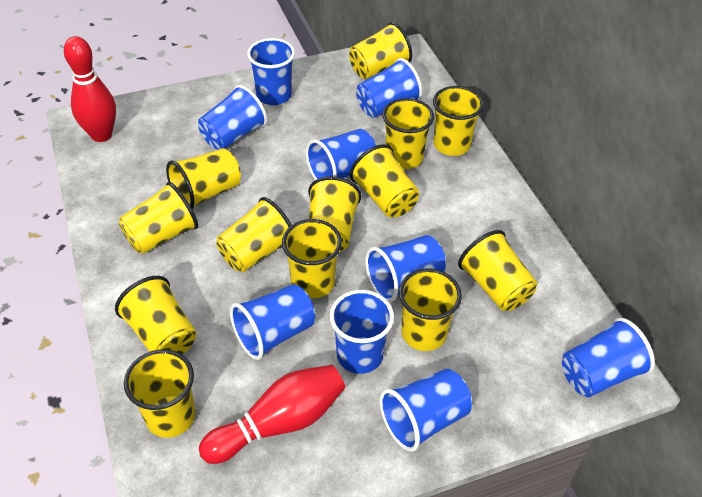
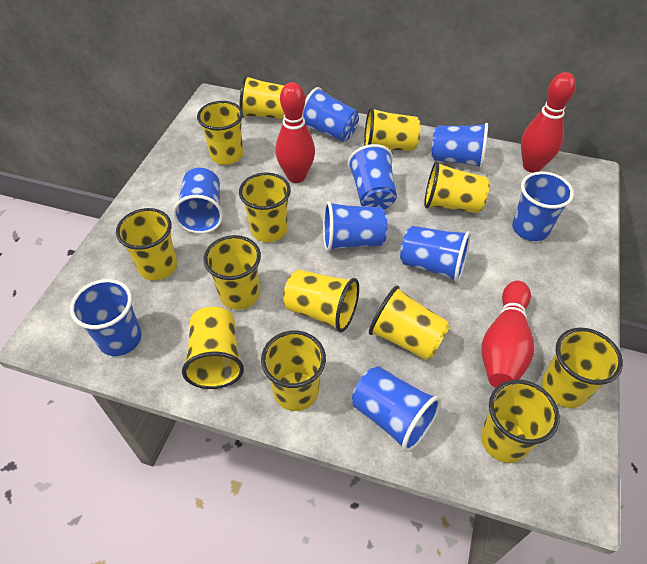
red bowling pin: [64,36,116,142] [199,365,345,464] = 2 -> [275,82,315,183] [482,281,534,388] [521,72,576,173] = 3

